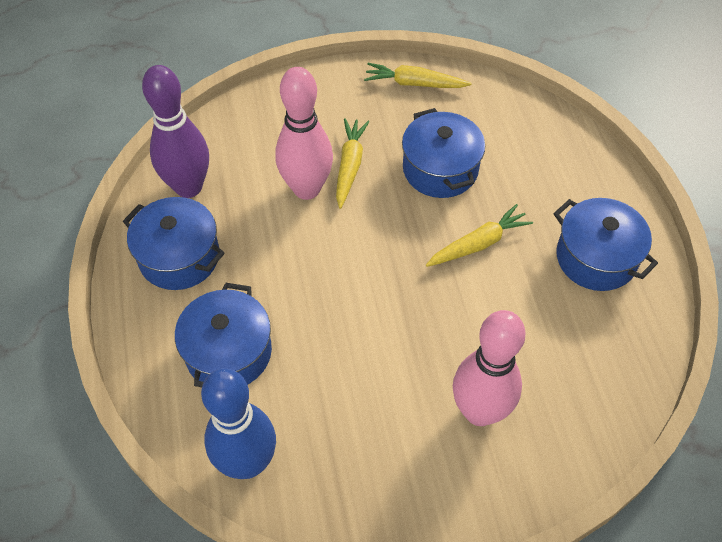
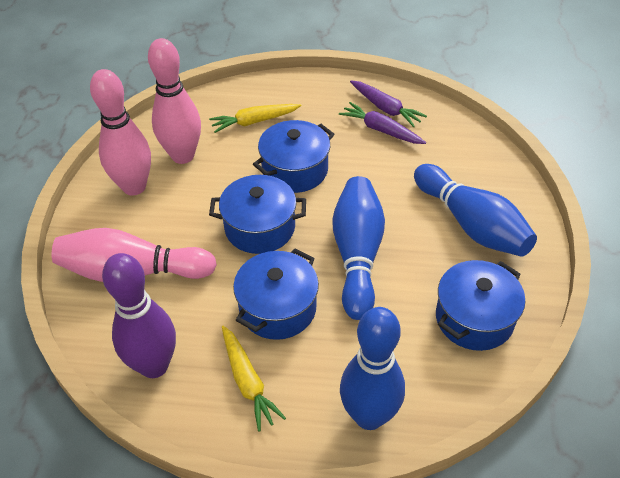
blue bowling pin: [201,368,276,479] = 1 -> [332,176,385,320] [340,307,405,430] [414,164,537,257] = 3
pink bowling pin: [275,67,333,200] [453,310,526,426] = 2 -> [52,228,217,282] [90,69,151,196] [148,38,201,164] = 3
purple carrot: none = 0 -> [339,102,426,144] [350,80,427,127] = 2
yellow carrot: [336,118,369,209] [364,63,472,88] [426,204,533,267] = 3 -> [209,104,302,133] [222,326,286,431] = 2

